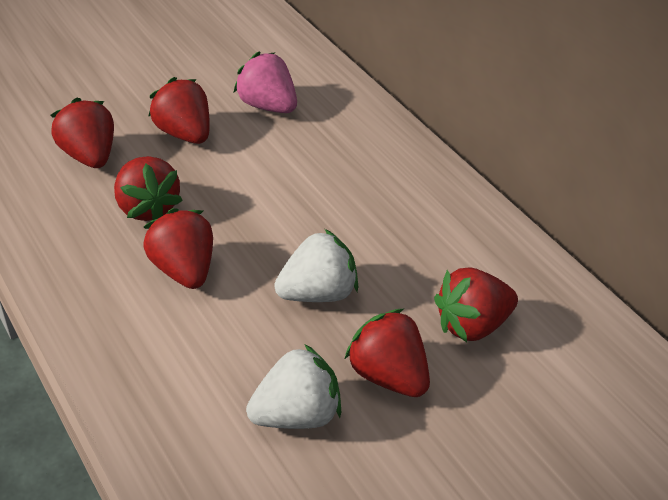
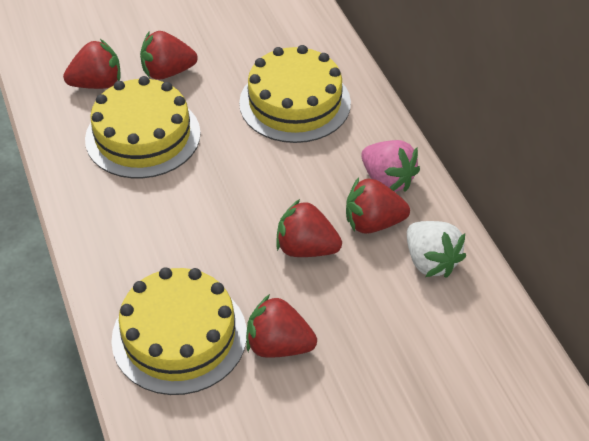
red strawberry: [50,97,114,168] [114,156,183,221] [143,208,213,289] [148,77,210,144] [344,309,430,397] [434,267,518,342] = 6 -> [63,39,121,89] [140,31,198,80] [246,294,317,358] [276,199,342,257] [346,177,410,234] = 5
white strawberry: [246,344,341,429] [274,229,358,302] = 2 -> [407,221,466,278] = 1
yellow cake: none = 0 -> [85,76,201,178] [111,267,247,395] [239,45,351,143] = 3

